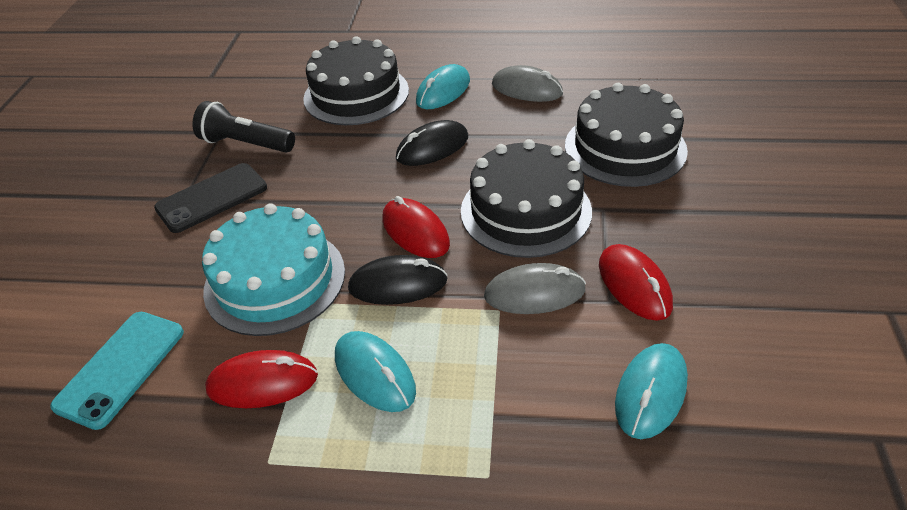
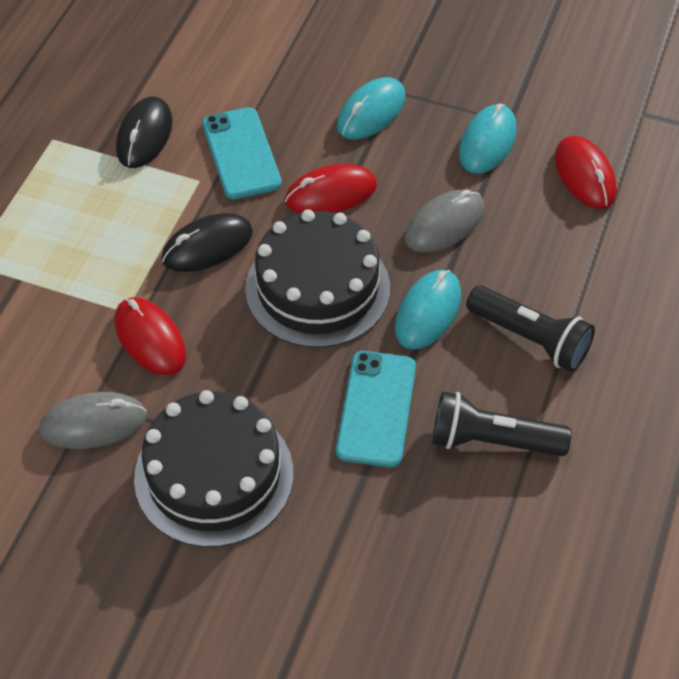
black cake: [303,36,409,125] [461,139,592,258] [565,83,688,187] = 3 -> [134,390,293,547] [245,209,390,348] = 2
black flashlight: [192,101,295,153] = 1 -> [433,391,572,456] [466,285,595,372] = 2
black phone: [154,163,267,233] = 1 -> none = 0
turquoise cake: [202,204,345,336] = 1 -> none = 0
turquoise phone: [50,312,184,430] = 1 -> [202,107,282,199] [336,351,416,467] = 2

